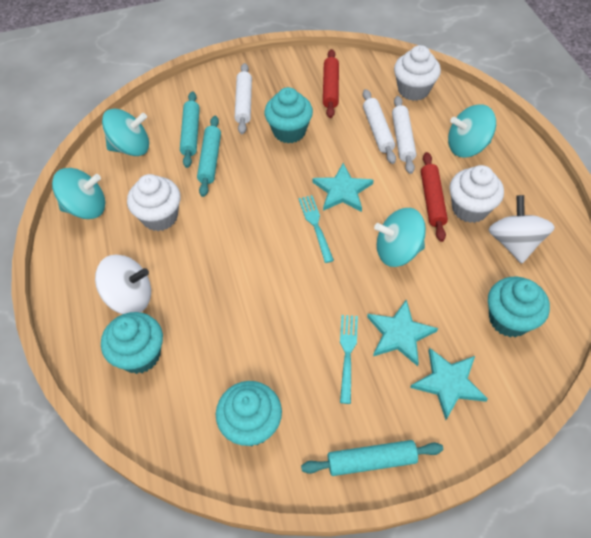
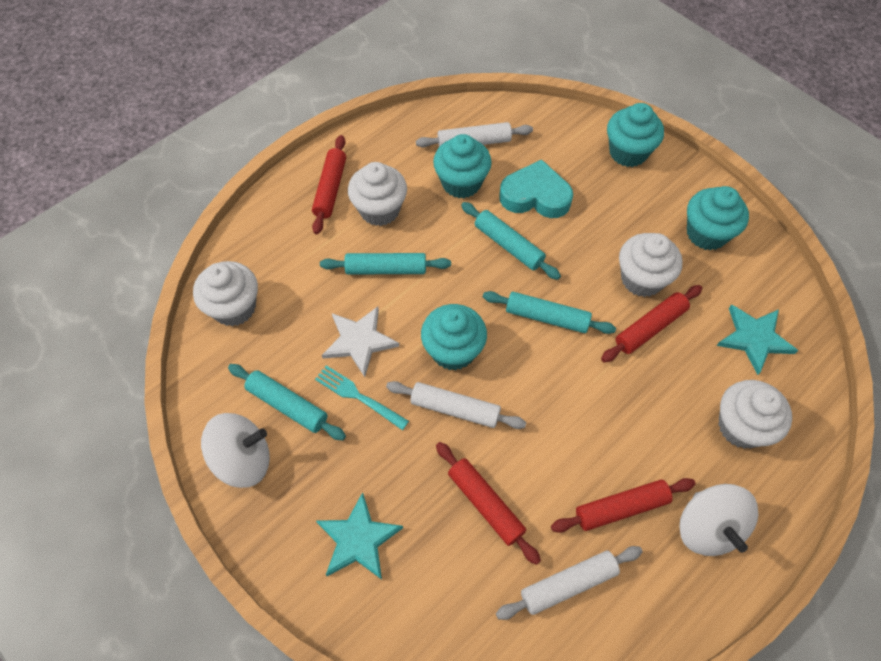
red rolling pin: [323,49,339,118] [421,152,448,242] = 2 -> [312,135,346,234] [436,442,541,565] [551,478,696,533] [601,285,702,363] = 4
turquoise fork: [298,195,334,263] [340,315,358,404] = 2 -> [315,365,409,430] = 1
turquoise heart: none = 0 -> [499,159,573,218] = 1
turquoise rolling pin: [180,91,200,168] [197,116,221,197] [301,440,443,476] = 3 -> [228,364,346,440] [320,253,451,275] [461,202,561,280] [483,291,616,334] = 4
turquoise spinning top: [52,168,105,219] [102,109,149,156] [374,208,426,267] [448,104,496,158] = 4 -> none = 0
turquoise star: [313,163,374,212] [367,299,438,366] [410,348,488,420] = 3 -> [316,492,403,580] [717,304,798,375] = 2
white cupcake: [127,174,180,231] [394,45,441,101] [450,165,504,223] = 3 -> [193,261,258,326] [348,162,407,226] [619,233,683,297] [718,380,792,449] = 4
white star: none = 0 -> [322,307,399,377] = 1

